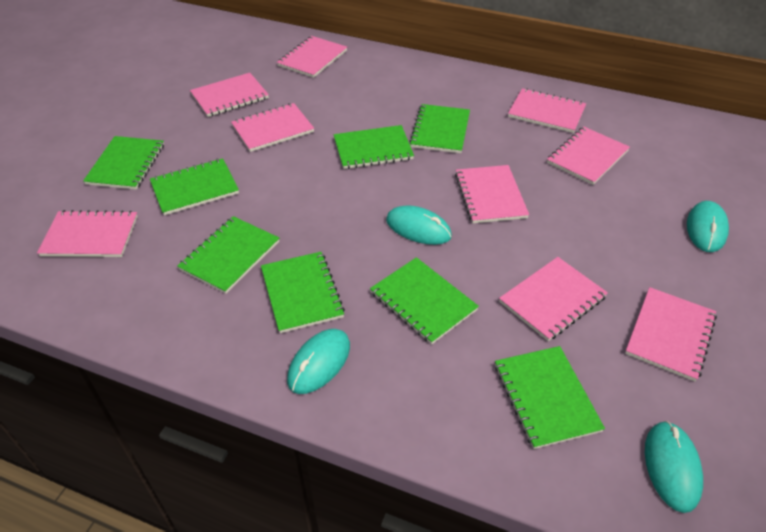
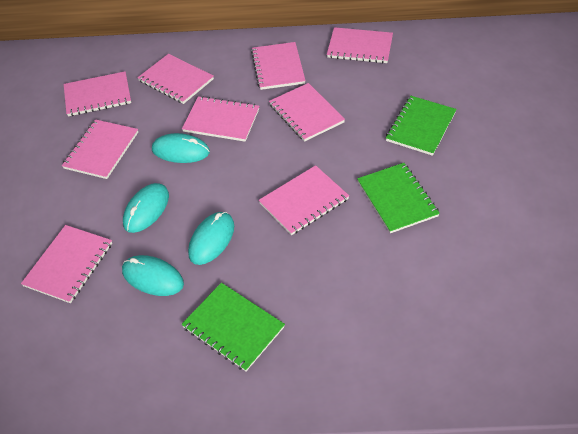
green notebook: [83,136,164,190] [150,158,239,215] [177,216,279,294] [261,252,345,333] [334,125,414,169] [370,257,479,345] [409,104,470,153] [495,346,605,449] = 8 -> [181,283,285,371] [357,163,440,233] [386,96,457,156] = 3

